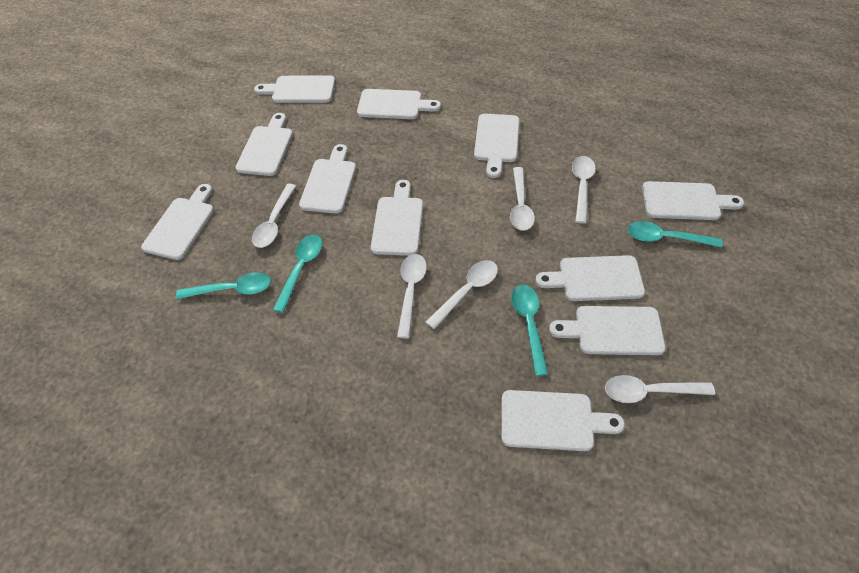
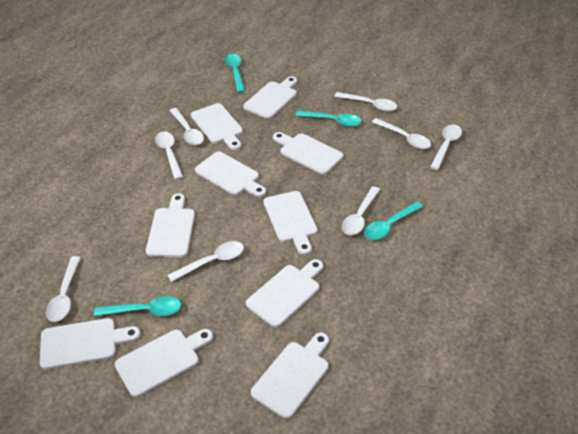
white cutting board: [141,184,214,260] [235,113,293,176] [254,75,335,103] [299,144,356,214] [357,89,441,119] [371,180,423,256] [474,114,519,178] [501,390,625,451] [536,255,645,301] [549,306,666,355] [642,181,744,220] = 11 -> [40,318,141,369] [115,329,213,397] [146,193,195,258] [191,103,243,150] [195,151,266,197] [243,76,297,119] [246,259,323,327] [251,333,329,419] [264,191,318,255] [273,132,343,175] = 10
white spoon: [252,184,296,248] [397,254,427,339] [426,260,498,329] [510,167,535,231] [572,156,596,224] [605,375,715,403] = 6 -> [46,256,81,322] [155,132,183,180] [168,241,244,282] [170,108,204,145] [334,92,397,111] [342,186,380,235] [372,118,431,149] [430,125,462,170] = 8

